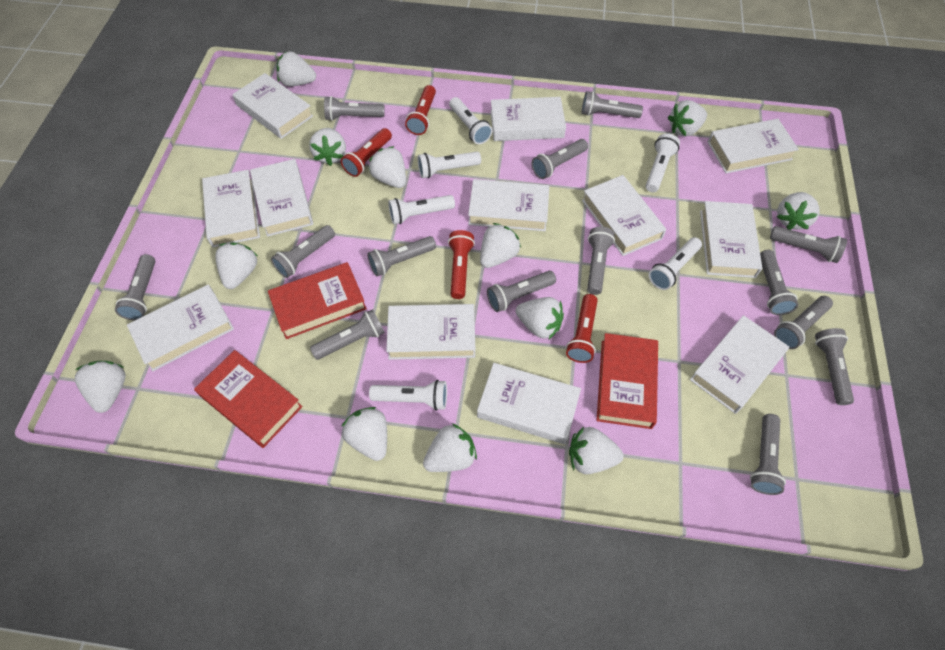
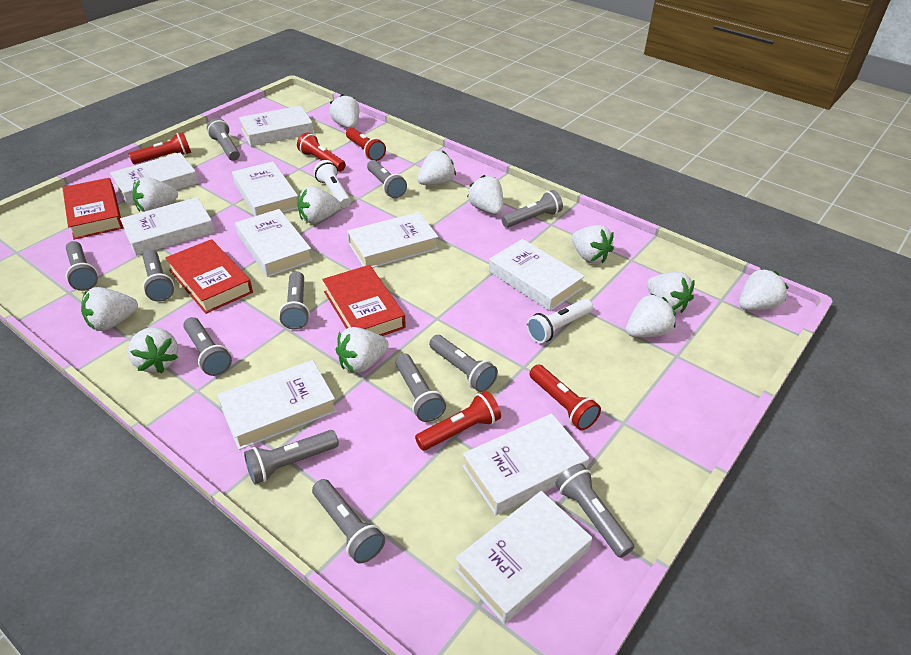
grey flashlight: [115,254,156,320] [271,225,335,278] [310,309,385,360] [324,96,385,121] [367,236,436,276] [487,271,556,312] [531,139,588,179] [582,91,643,118] [587,227,615,295] [750,414,786,495] [760,250,798,315] [770,226,847,263] [774,296,833,349] [815,328,854,405] = 14 -> [66,241,98,291] [143,250,174,302] [183,317,232,376] [207,118,240,161] [244,430,339,484] [279,271,310,330] [312,479,385,563] [367,160,407,198] [395,353,446,422] [429,335,498,392] [501,190,563,228] [555,463,634,558] = 12
red flashlight: [341,128,392,177] [405,85,436,135] [448,230,475,299] [566,294,598,363] = 4 -> [129,132,191,164] [297,132,346,172] [346,128,386,161] [415,391,501,451] [530,365,601,430] = 5
white book: [127,284,234,372] [202,170,260,247] [232,73,313,139] [250,159,313,237] [386,304,475,360] [468,179,549,231] [477,363,581,444] [490,97,566,141] [582,175,666,256] [690,315,789,414] [700,201,762,278] [708,119,799,173] = 12 -> [110,153,198,205] [120,197,215,256] [217,360,337,450] [232,161,298,216] [235,209,313,277] [239,106,314,146] [347,212,438,268] [455,491,592,624] [462,413,589,515] [489,239,585,311] = 10
white flashlight: [369,380,447,411] [388,195,455,224] [418,152,481,178] [449,97,492,144] [646,133,680,192] [649,237,702,290] = 6 -> [314,160,351,208] [527,299,593,343] = 2

